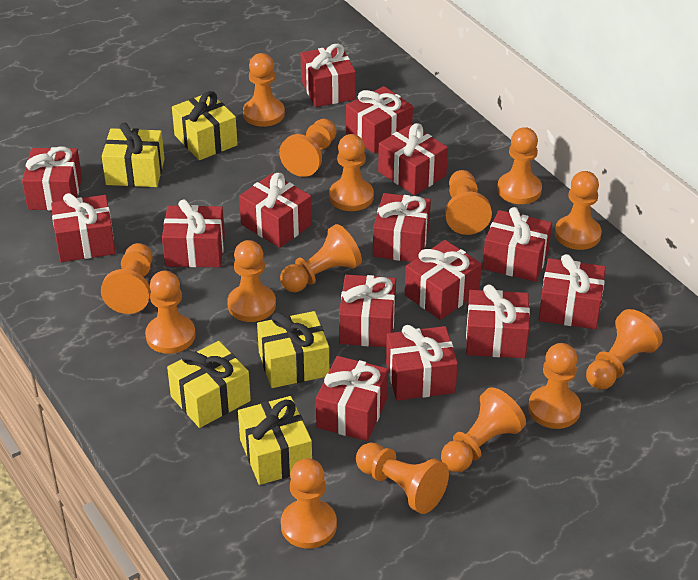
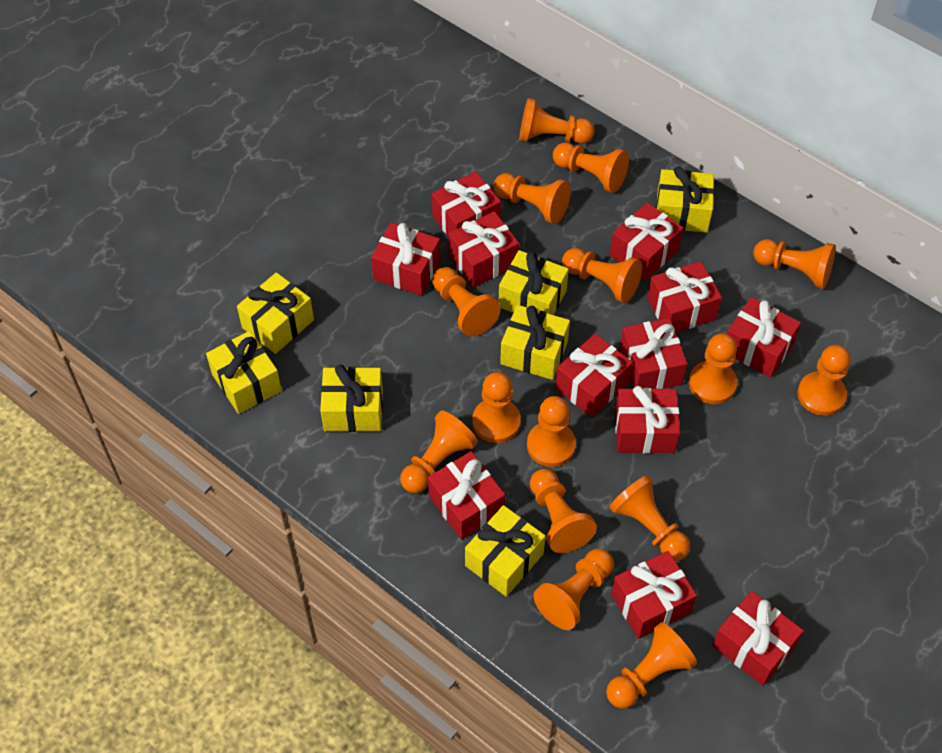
red gift: [22,147,82,210] [51,193,116,262] [162,199,225,267] [239,173,312,248] [301,43,356,107] [316,356,388,441] [339,275,396,347] [346,86,413,154] [373,193,431,262] [378,123,448,195] [386,325,458,401] [405,240,482,320] [466,285,530,358] [483,207,552,282] [539,254,606,329] = 15 -> [371,222,441,296] [428,451,505,540] [432,171,501,237] [449,211,519,288] [555,334,632,418] [610,202,683,281] [611,551,697,639] [615,386,680,454] [619,318,687,389] [647,261,722,333] [712,591,804,686] [727,297,801,378] = 12
yellow gift: [102,122,165,187] [167,341,251,428] [172,91,238,160] [238,396,312,485] [257,311,329,388] = 5 -> [206,331,282,414] [237,272,314,354] [320,365,383,432] [465,505,545,597] [499,250,569,315] [500,305,570,380] [656,166,714,233] = 7

